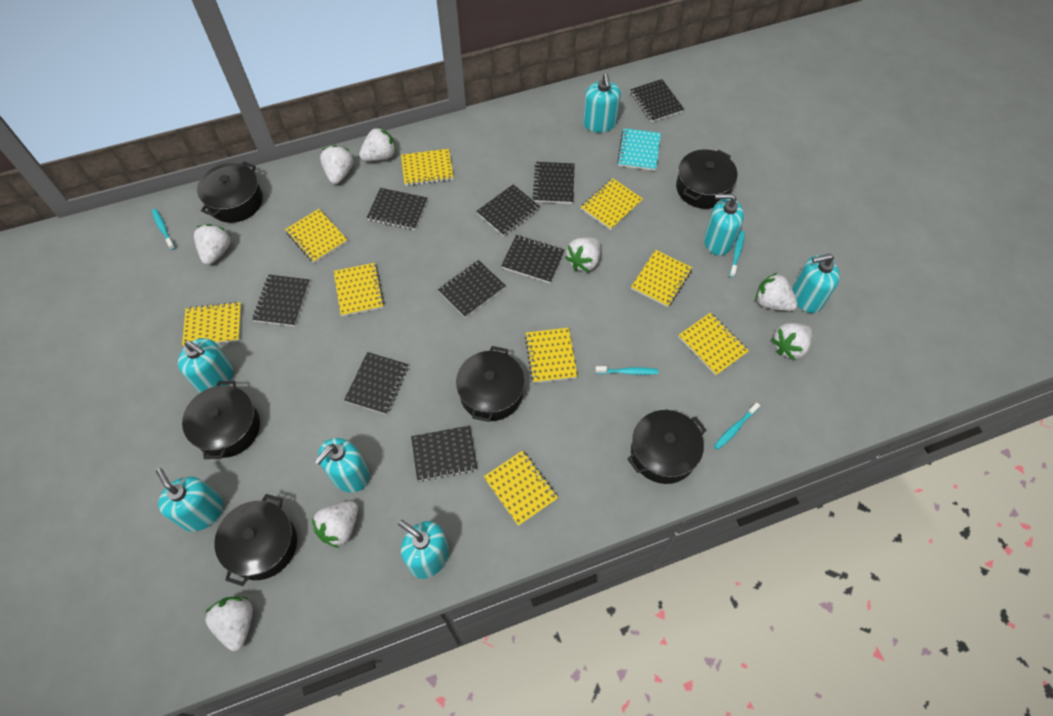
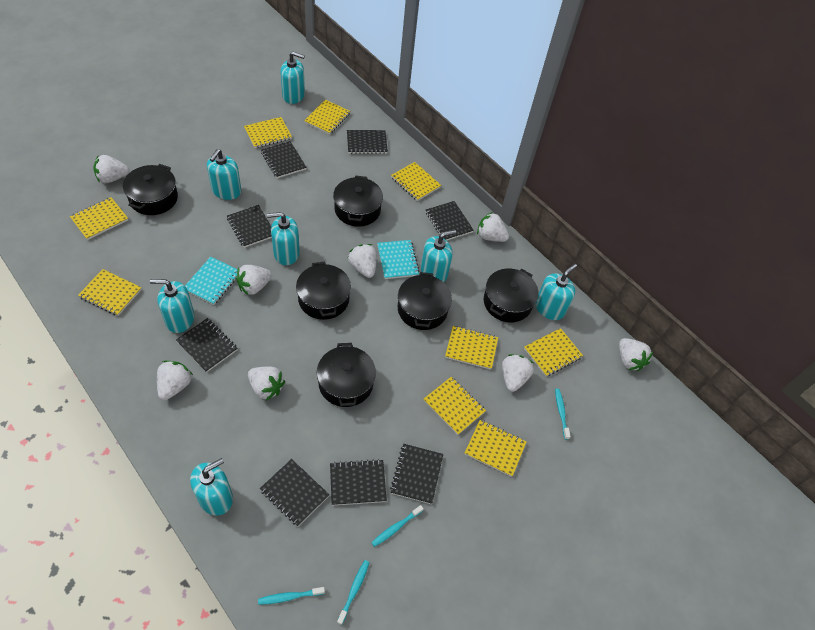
black notebook: [252,275,310,326] [344,352,408,415] [367,188,427,230] [411,426,477,482] [438,260,506,318] [476,184,540,236] [501,235,564,283] [532,162,575,204] [630,79,684,122] = 9 -> [176,318,238,373] [227,205,272,248] [260,459,329,526] [261,141,307,178] [330,459,387,506] [347,130,388,154] [390,444,443,504] [426,201,474,240] = 8
turquoise notebook: [617,128,661,171] = 1 -> [185,257,238,305] [377,240,420,279] = 2

